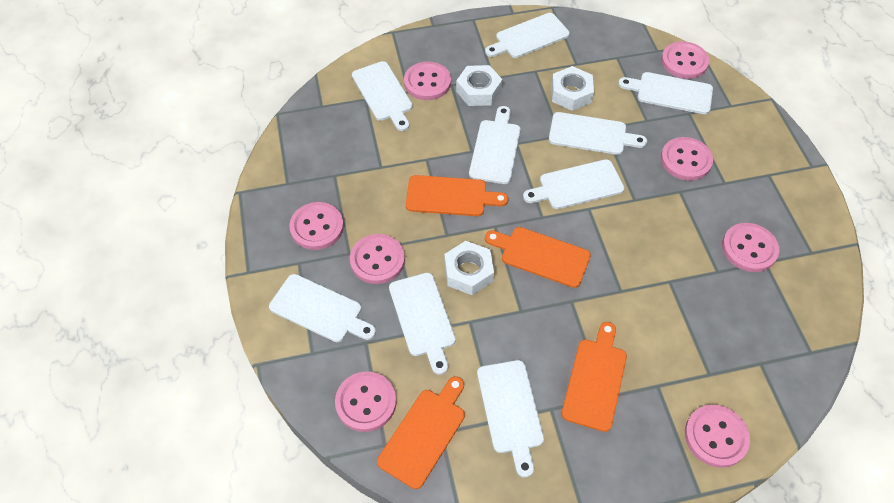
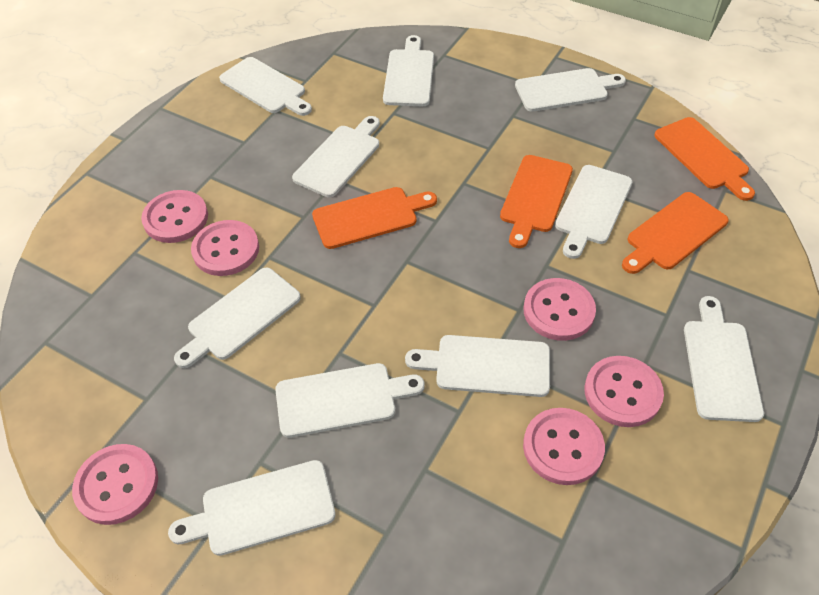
pink button: [289,202,344,250] [335,371,396,432] [350,234,405,284] [404,62,451,100] [661,41,709,79] [661,137,713,181] [685,405,750,468] [722,223,779,272] = 8 -> [72,444,158,525] [141,190,208,243] [191,220,259,276] [523,278,596,341] [523,408,605,485] [584,356,664,427] = 6
white cutting board: [269,274,376,342] [352,61,413,131] [389,273,456,375] [469,106,520,184] [477,360,544,477] [485,13,570,58] [523,159,624,209] [549,112,647,155] [618,72,713,114] = 9 -> [168,460,336,556] [174,268,301,368] [219,57,312,116] [275,363,425,438] [292,116,380,198] [383,35,434,106] [405,335,550,397] [515,68,626,112] [555,165,632,259] [684,296,764,422] = 10
white nut: [444,241,494,295] [456,65,502,106] [551,66,594,111] = 3 -> none = 0

